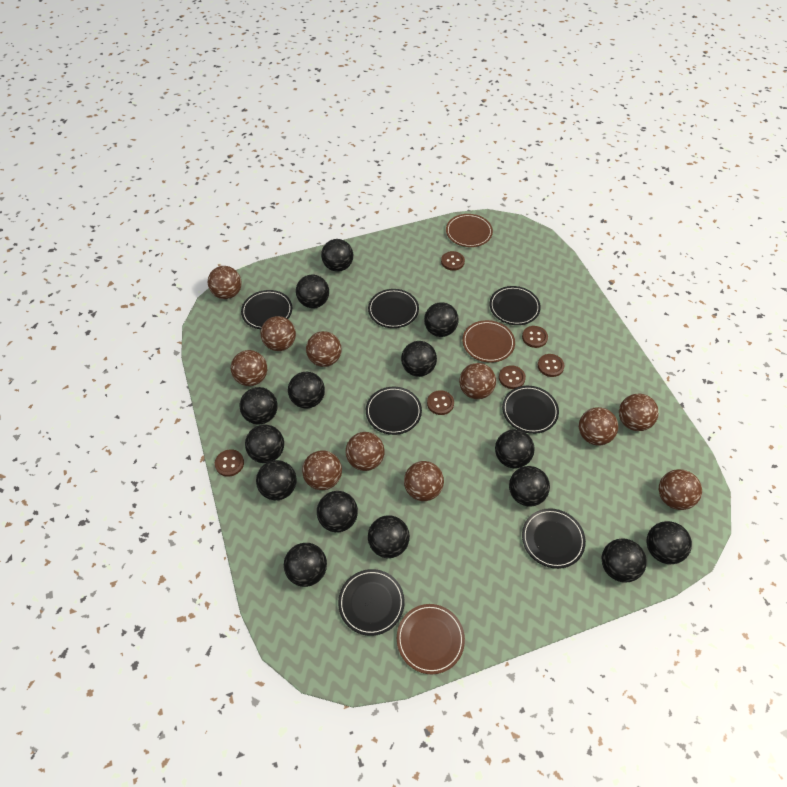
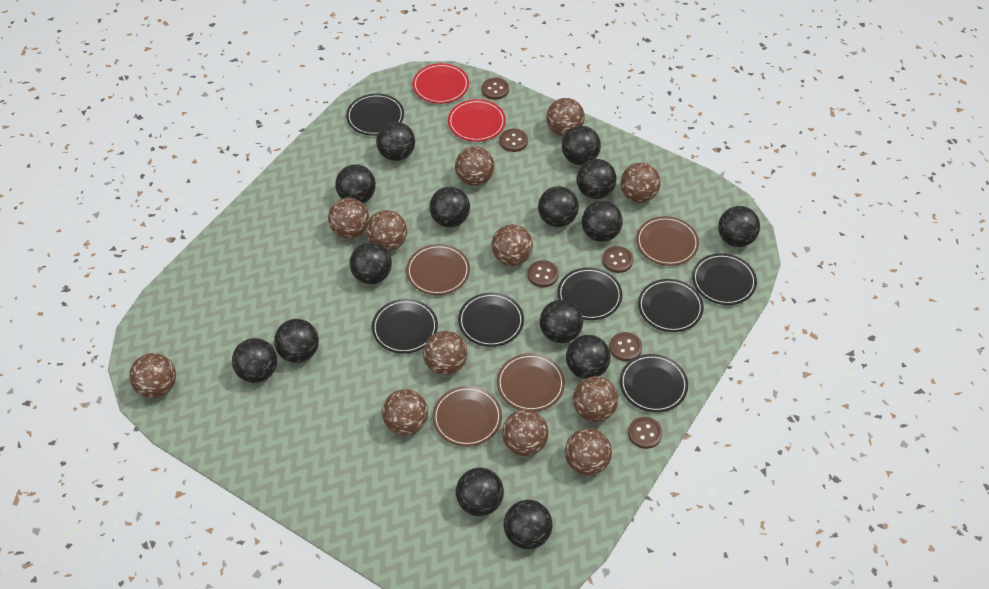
brown ball: [208,266,242,299] [231,350,267,386] [261,316,296,351] [302,450,342,490] [306,331,341,367] [346,432,385,471] [404,461,444,501] [459,363,496,399] [579,407,618,445] [619,394,659,431] [659,469,702,510] = 11 -> [129,353,176,398] [328,198,369,239] [366,210,407,251] [382,389,428,435] [423,331,468,375] [455,146,495,186] [491,224,533,266] [502,409,549,456] [546,98,585,136] [565,428,612,476] [573,376,619,422] [620,163,661,203] = 12
brown plate: [397,604,465,674] [446,214,493,247] [462,320,515,363] = 3 -> [406,244,470,295] [432,386,502,447] [497,353,565,412] [636,216,699,266] = 4
red plate: none = 0 -> [413,63,469,104] [448,99,506,142] = 2

